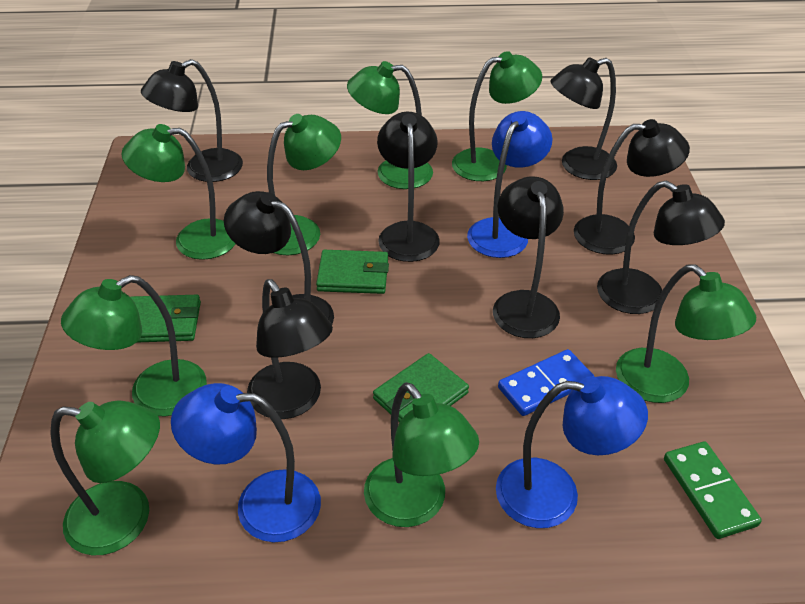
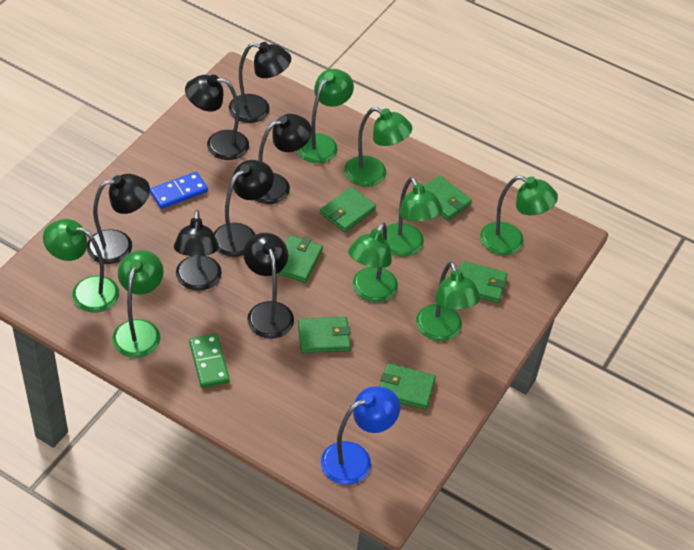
black lamp: [141,59,243,182] [224,191,334,324] [247,279,333,419] [377,112,440,262] [493,176,564,338] [550,57,617,180] [574,119,690,255] [597,181,725,314] = 8 -> [87,174,150,264] [174,210,222,291] [185,75,249,160] [214,160,274,257] [229,42,291,123] [243,233,294,339] [255,114,312,204] = 7
blue lamp: [171,383,321,542] [467,111,552,258] [496,376,648,528] = 3 -> [321,386,400,485] = 1
green wallet: [130,295,201,343] [316,250,389,294] [373,353,469,422] = 3 -> [277,235,323,283] [298,317,351,353] [320,187,376,232] [380,363,436,410] [424,176,472,221] [459,261,507,303] = 6

